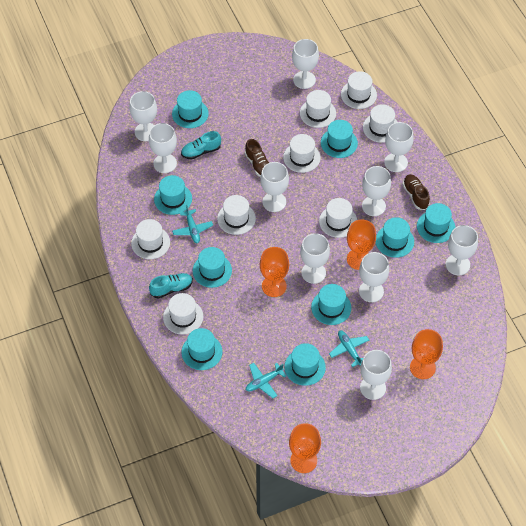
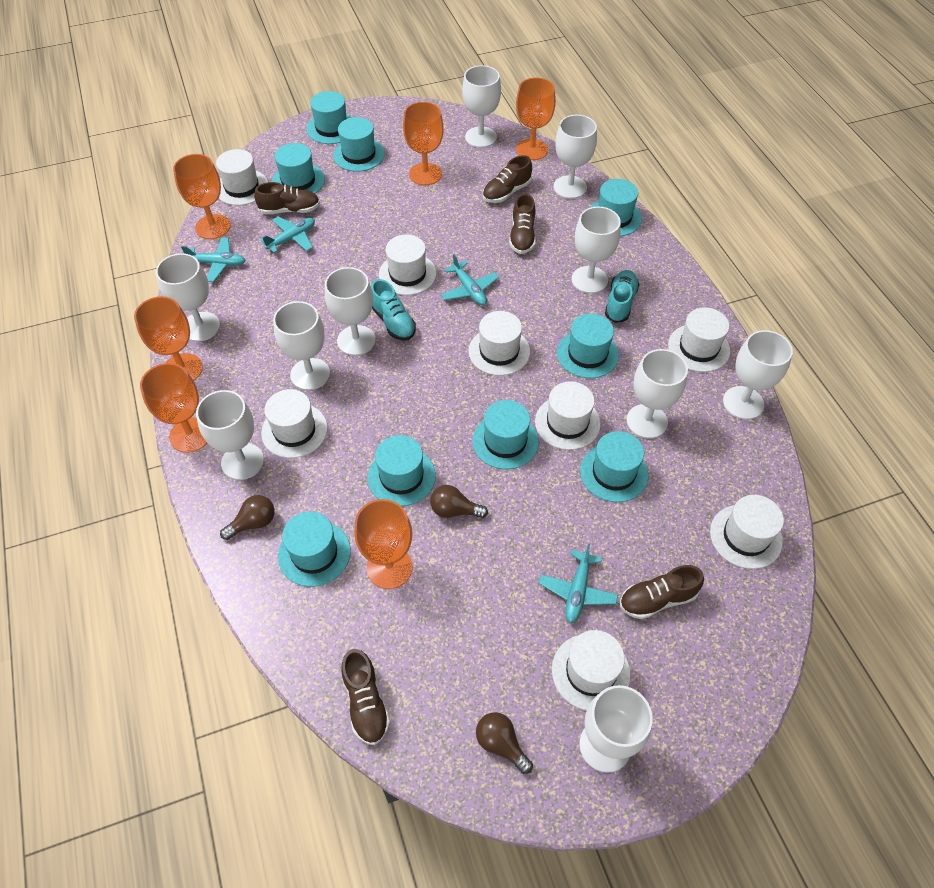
brown light bulb: none = 0 -> [220,495,275,540] [430,485,488,518] [476,712,533,774] = 3
brown shoe: [245,139,269,177] [403,174,430,210] = 2 -> [254,182,320,214] [341,649,390,745] [483,155,532,203] [509,193,536,254] [620,565,704,619] = 5
orange goblet: [260,247,289,297] [289,423,321,473] [347,220,376,270] [410,329,443,379] = 4 -> [134,296,203,381] [140,363,207,453] [173,154,231,239] [354,499,413,589] [403,102,444,185] [516,78,556,160] = 6
turquoise plane: [172,205,213,243] [246,363,286,398] [329,330,369,367] = 3 -> [181,238,246,282] [260,217,315,253] [441,254,499,305] [539,543,618,623] = 4

